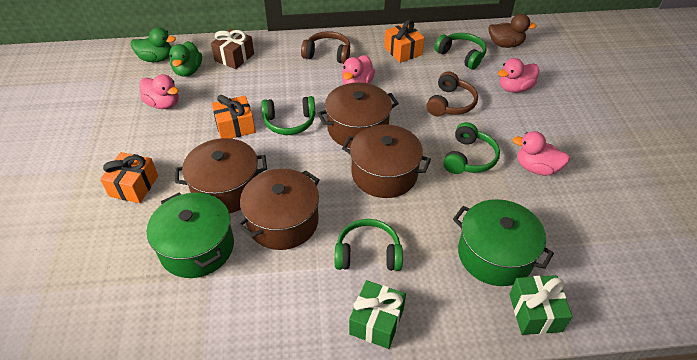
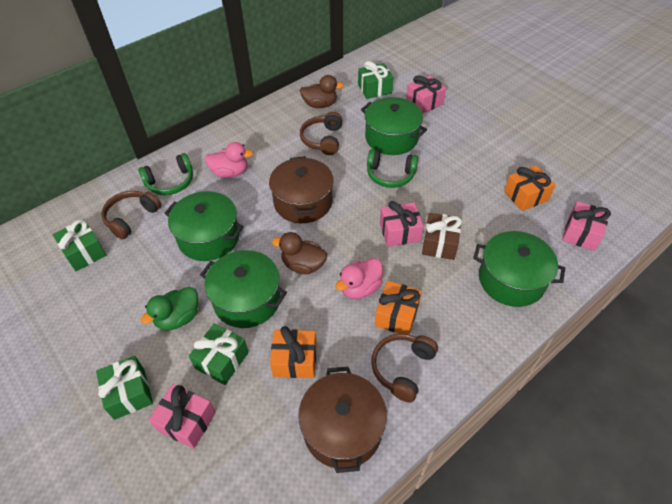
brown duck: [488,14,536,48] = 1 -> [272,232,327,274] [300,75,344,108] = 2
brown headphones: [301,31,350,64] [427,71,478,116] = 2 -> [101,191,161,239] [300,112,343,155] [371,334,438,402] = 3
brown pot: [175,138,267,213] [238,169,320,250] [317,83,399,148] [342,124,431,198] = 4 -> [269,156,334,223] [298,367,387,473] = 2
green duck: [131,27,176,62] [169,41,202,77] = 2 -> [141,287,198,331] = 1
green gift: [349,280,406,349] [509,275,573,335] = 2 -> [52,219,106,271] [96,356,153,420] [189,323,249,385] [358,61,393,99] = 4
green headphones: [261,96,315,135] [335,219,403,271] [434,33,486,70] [443,122,500,174] = 4 -> [138,153,193,195] [367,149,418,188] = 2
green pot: [147,193,234,278] [453,199,554,286] = 2 -> [164,191,243,261] [200,250,287,328] [361,97,427,155] [473,231,565,307] = 4
pink duck: [139,74,179,109] [342,55,375,85] [498,58,539,93] [512,131,570,176] = 4 -> [205,142,253,178] [335,258,383,299] = 2
pink gift: none = 0 -> [149,384,216,449] [380,201,424,247] [406,75,446,114] [562,201,611,251] = 4

